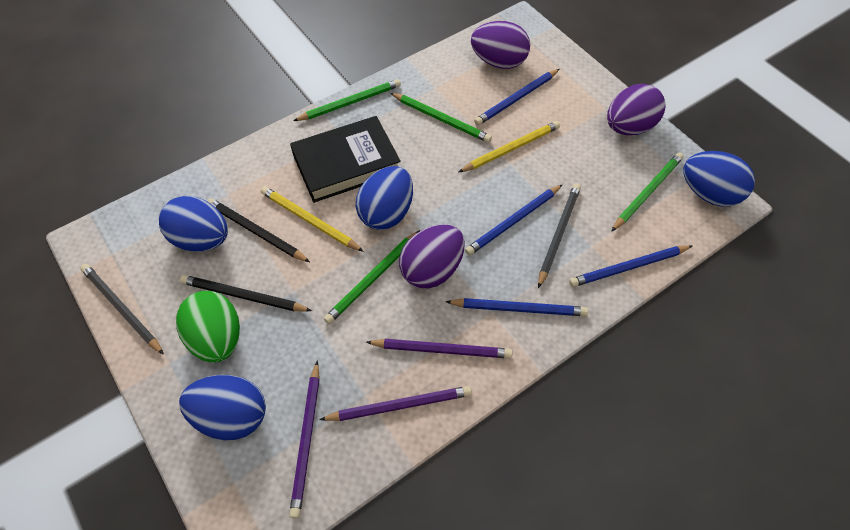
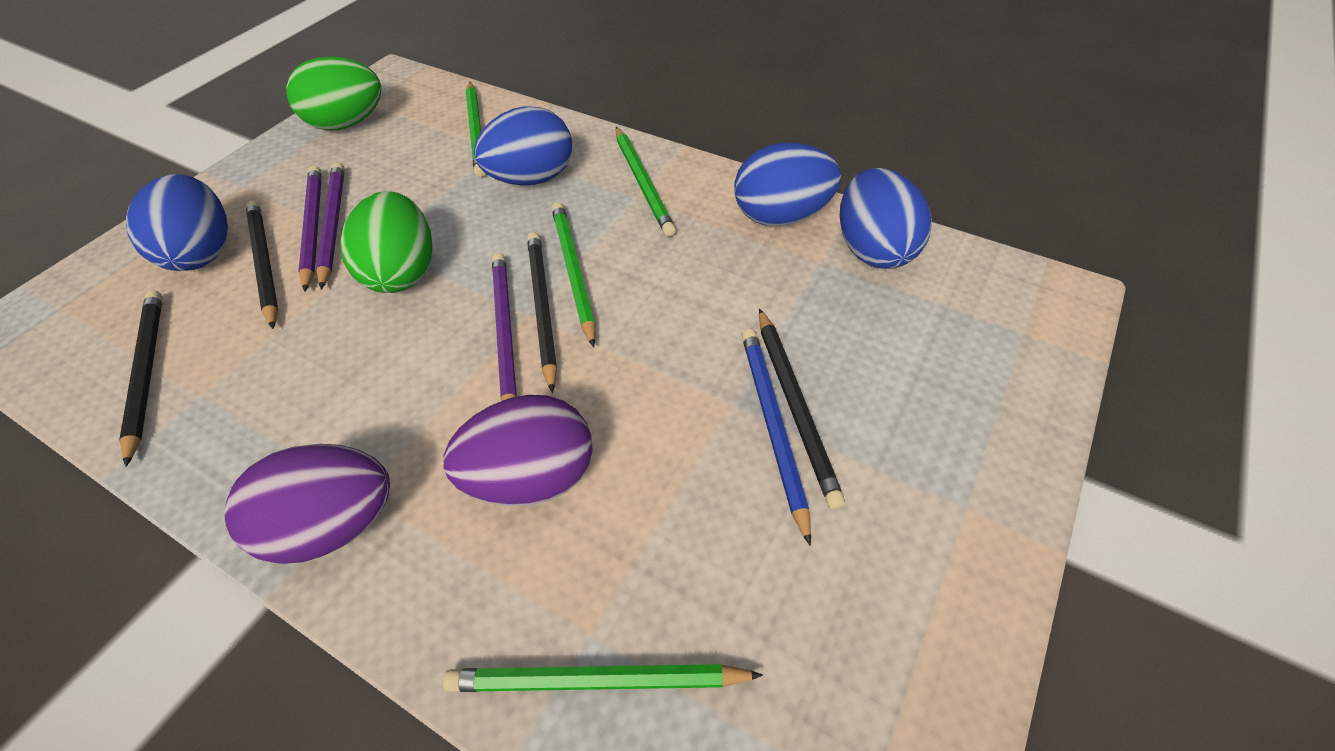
black book: [290,116,401,203] = 1 -> none = 0
blue pencil: [446,298,588,316] [465,184,563,256] [474,69,559,126] [569,245,692,287] = 4 -> [742,329,811,546] = 1
green egg: [176,291,240,363] = 1 -> [286,56,382,131] [340,192,432,293] = 2
purple egg: [399,224,464,288] [471,21,530,69] [607,84,666,135] = 3 -> [224,444,390,564] [443,395,593,506] = 2
yellow pencil: [261,186,364,252] [459,121,560,172] = 2 -> none = 0

